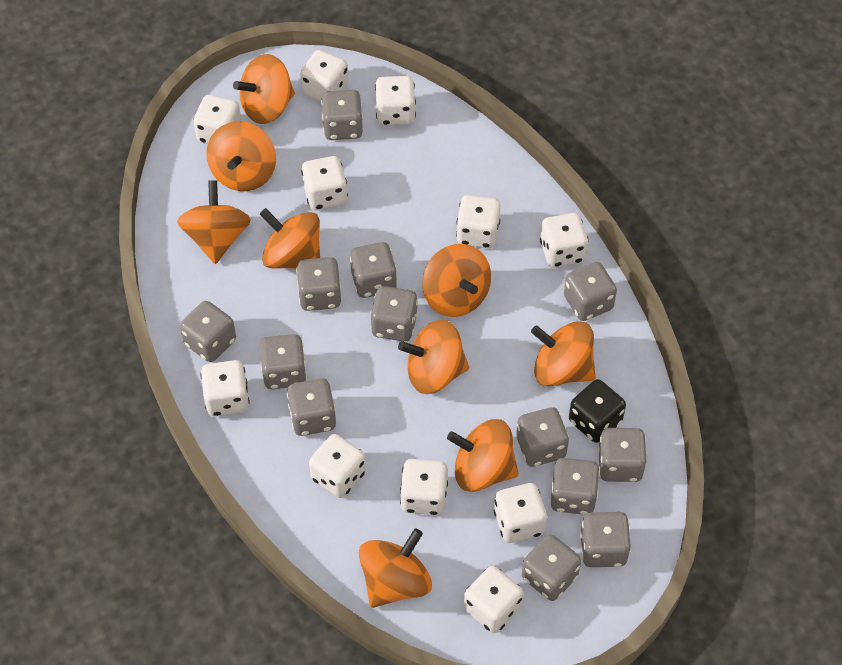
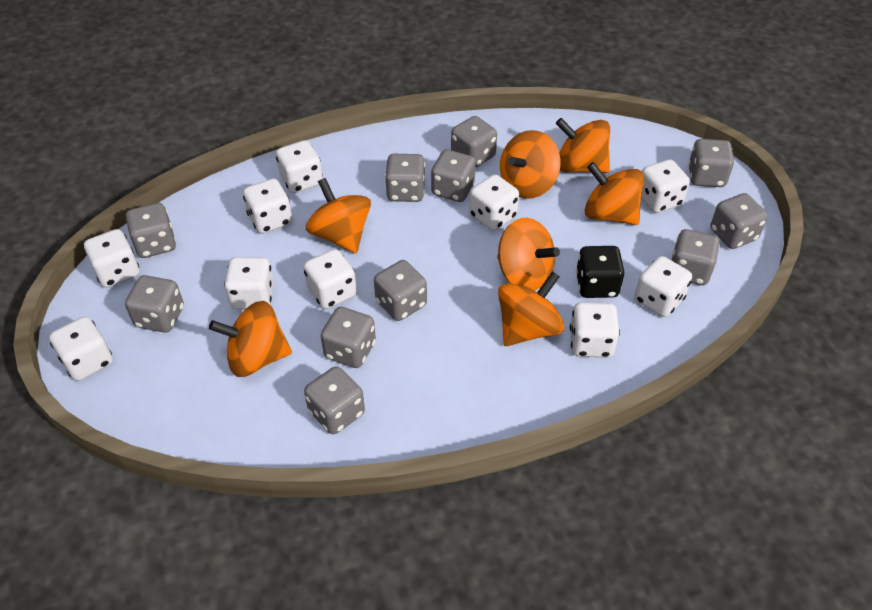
grey dice: [180,301,236,362] [260,334,307,389] [287,378,336,436] [296,257,341,311] [321,90,363,140] [350,242,397,298] [371,286,418,342] [516,407,569,467] [522,534,581,601] [551,458,600,515] [564,262,617,321] [580,512,631,567] [598,428,647,482] = 13 -> [125,275,184,333] [126,203,176,258] [304,366,365,434] [321,307,376,368] [374,260,427,321] [385,154,425,202] [431,150,476,202] [451,116,497,168] [671,229,720,285] [688,139,734,187] [711,193,768,249] = 11
orange spinning top: [177,180,251,264] [206,121,276,191] [233,54,295,124] [260,208,320,269] [359,528,432,608] [398,320,469,394] [422,244,491,317] [447,419,519,492] [531,321,596,387] = 9 -> [209,301,292,377] [306,178,371,253] [497,218,560,291] [498,272,564,346] [500,130,561,199] [556,118,610,173] [585,162,644,225] = 7
white dice: [194,95,241,144] [200,360,250,416] [300,50,348,102] [301,156,348,210] [309,434,366,498] [375,76,416,126] [400,459,448,515] [456,195,501,248] [464,566,523,633] [494,483,547,543] [540,213,589,267] = 11 -> [49,316,113,381] [84,229,139,288] [224,257,274,310] [243,179,292,234] [276,140,323,193] [304,249,357,309] [469,174,519,231] [570,302,620,358] [634,256,692,317] [641,159,690,213] = 10

